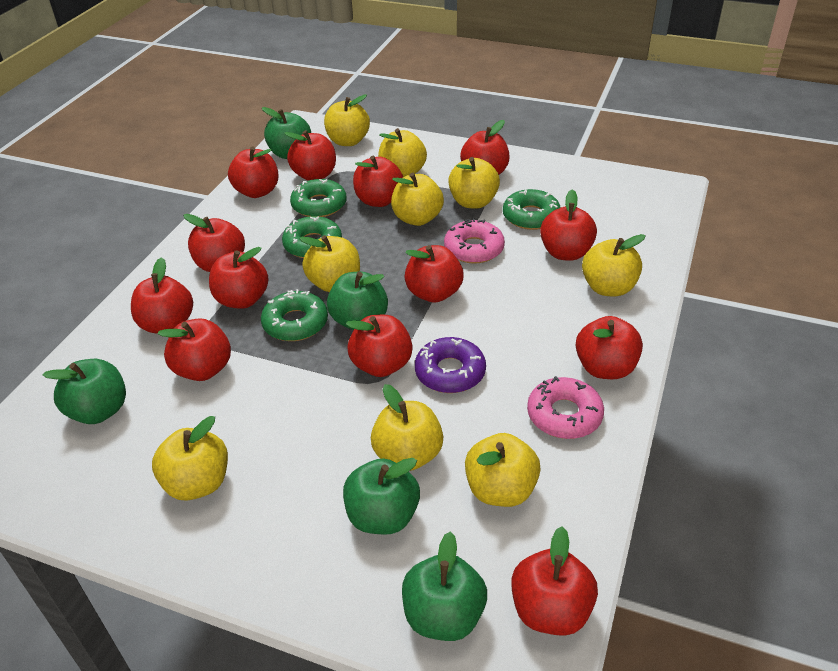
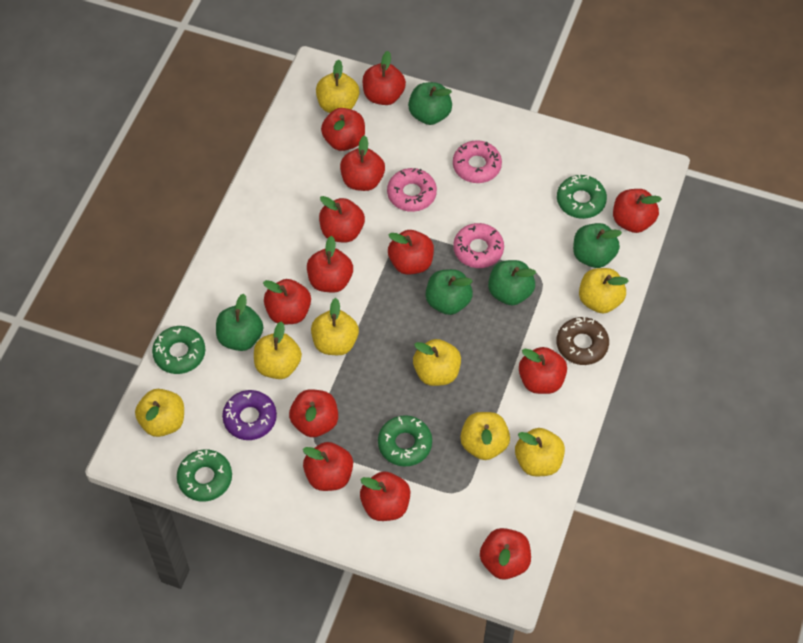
brown donut: none = 0 -> [556,317,609,365] = 1
pink donut: [444,218,505,263] [527,376,604,439] = 2 -> [387,168,437,212] [453,140,502,183] [453,223,504,268] = 3
yellow apple: [152,416,228,501] [299,235,360,292] [324,94,370,146] [371,384,443,471] [378,128,427,177] [391,173,444,226] [448,157,500,209] [465,433,541,507] [582,234,646,297] = 9 -> [135,389,184,437] [254,321,302,379] [311,298,359,355] [316,60,359,113] [413,339,461,386] [460,412,510,460] [515,428,565,476] [579,268,628,314] = 8

